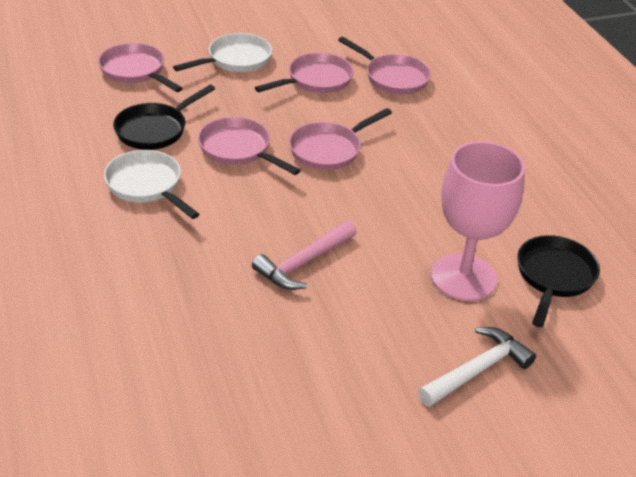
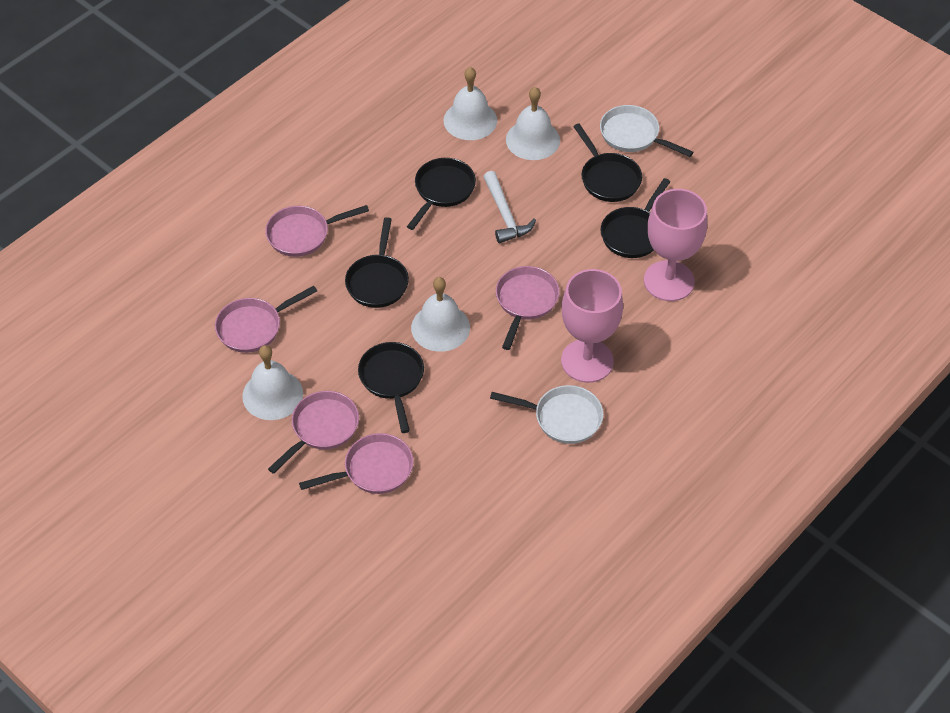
black pan: [113,85,215,150] [517,235,600,327] = 2 -> [345,217,409,308] [358,342,424,433] [407,158,476,230] [573,124,642,202] [600,178,670,258] = 5
pink goblet: [431,141,525,301] = 1 -> [561,269,623,383] [644,189,707,301] = 2
pink hammer: [252,221,357,290] = 1 -> none = 0
white bell: none = 0 -> [242,345,303,420] [411,277,470,352] [444,67,497,140] [506,87,560,160] = 4

